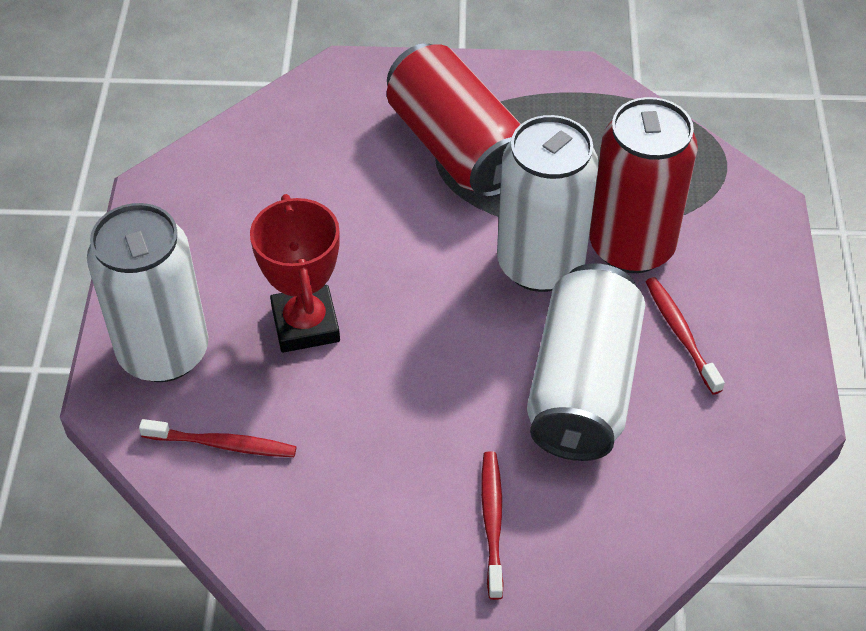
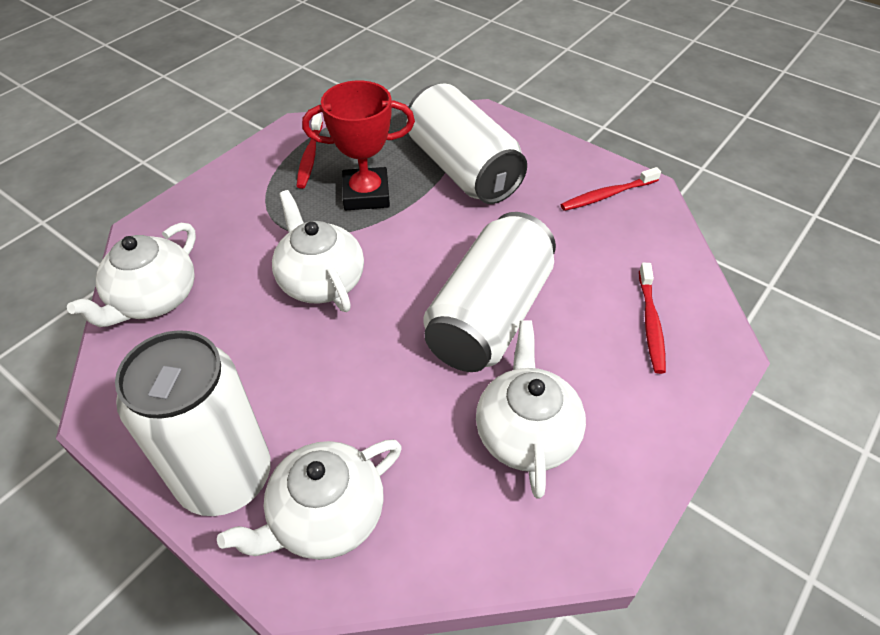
red can: [387,43,521,198] [590,97,698,273] = 2 -> none = 0
white teapot: none = 0 -> [67,223,196,327] [217,440,402,560] [272,190,364,312] [476,320,586,499] = 4

